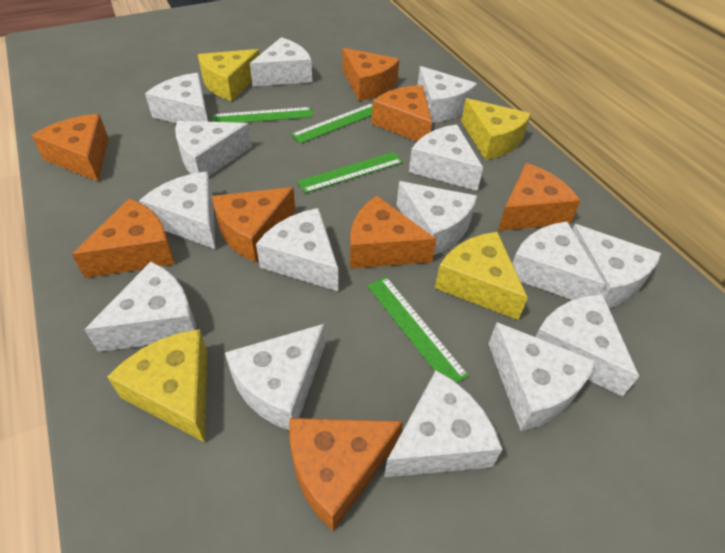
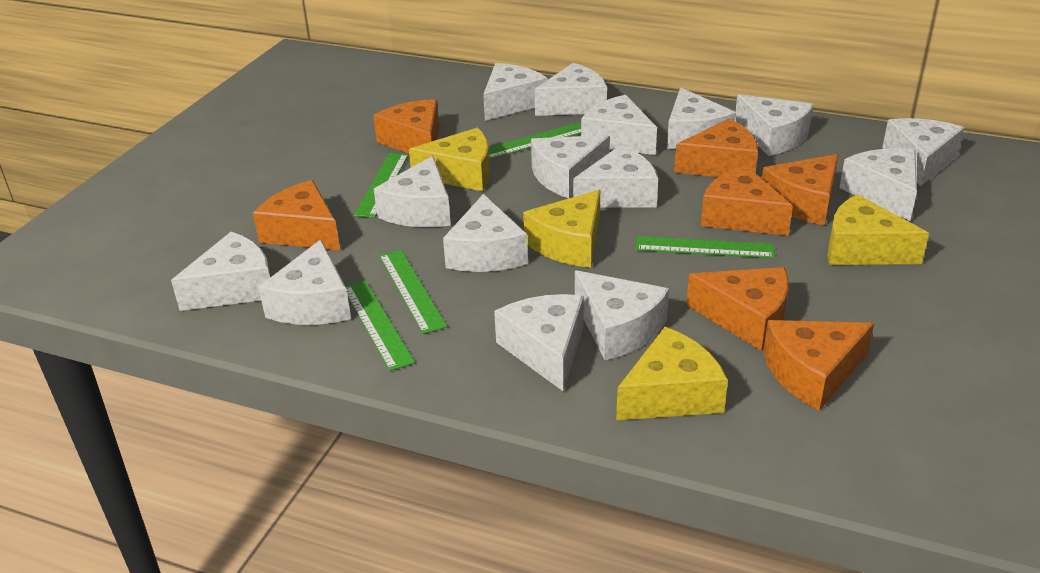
green ruler: [212,107,313,123] [291,103,373,144] [297,152,403,193] [367,277,469,383] = 4 -> [345,280,415,371] [354,153,409,218] [379,250,447,334] [489,122,581,160] [635,236,775,258] = 5
orange cheese: [31,114,109,181] [72,199,174,278] [212,187,295,262] [289,418,403,531] [343,48,399,101] [350,196,437,269] [372,85,432,141] [498,163,581,231] = 8 -> [253,180,340,250] [373,99,439,154] [674,118,758,177] [686,267,788,351] [701,165,793,236] [762,154,839,225] [763,320,874,411] = 7

